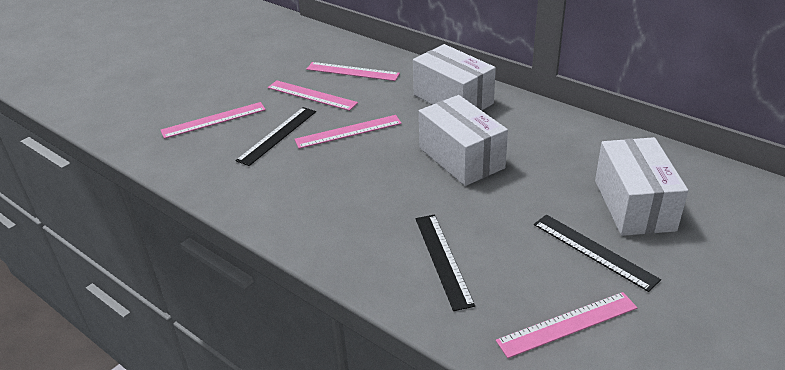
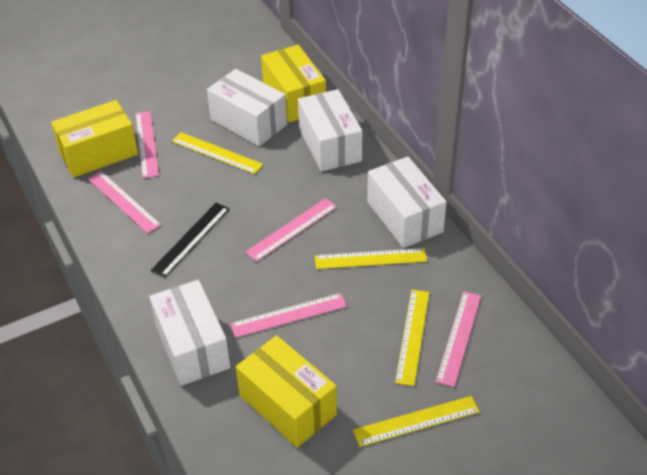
black ruler: [236,107,316,166] [415,215,475,311] [534,215,661,292] = 3 -> [151,203,229,278] = 1
white box: [413,44,496,111] [419,95,508,186] [595,137,688,236] = 3 -> [149,280,231,386] [207,69,287,146] [298,89,363,172] [367,156,447,248] = 4
yellow box: none = 0 -> [51,100,138,178] [236,335,337,448] [261,45,326,123] = 3
yellow ruler: none = 0 -> [172,132,263,174] [315,248,427,269] [353,396,480,447] [395,290,430,386] = 4

